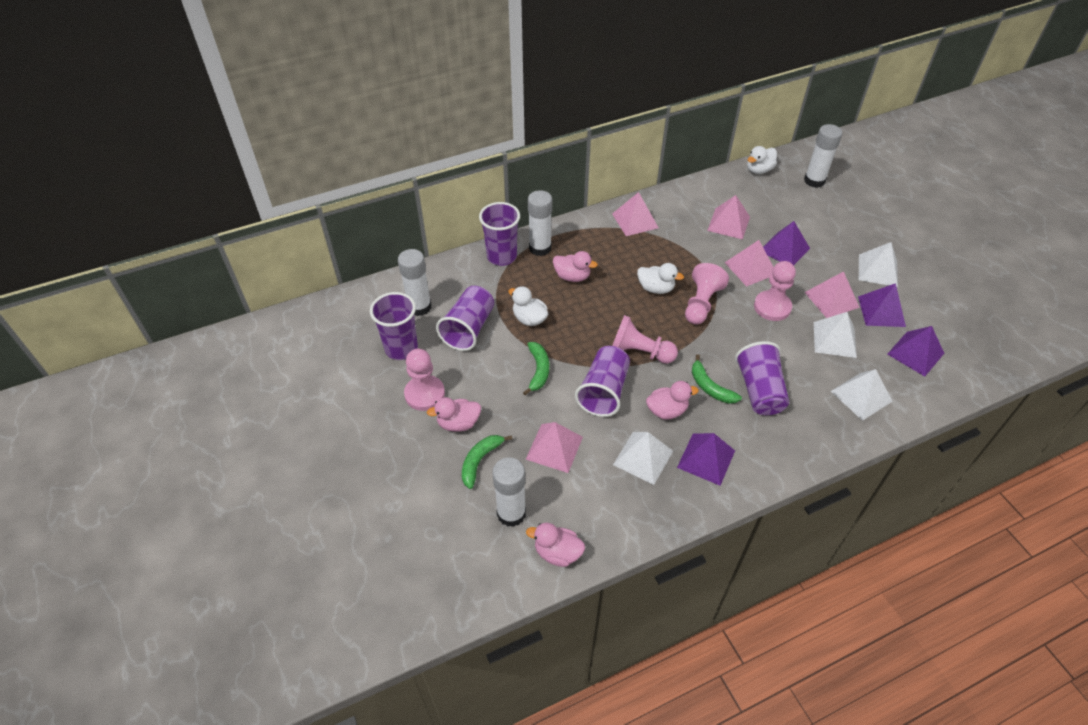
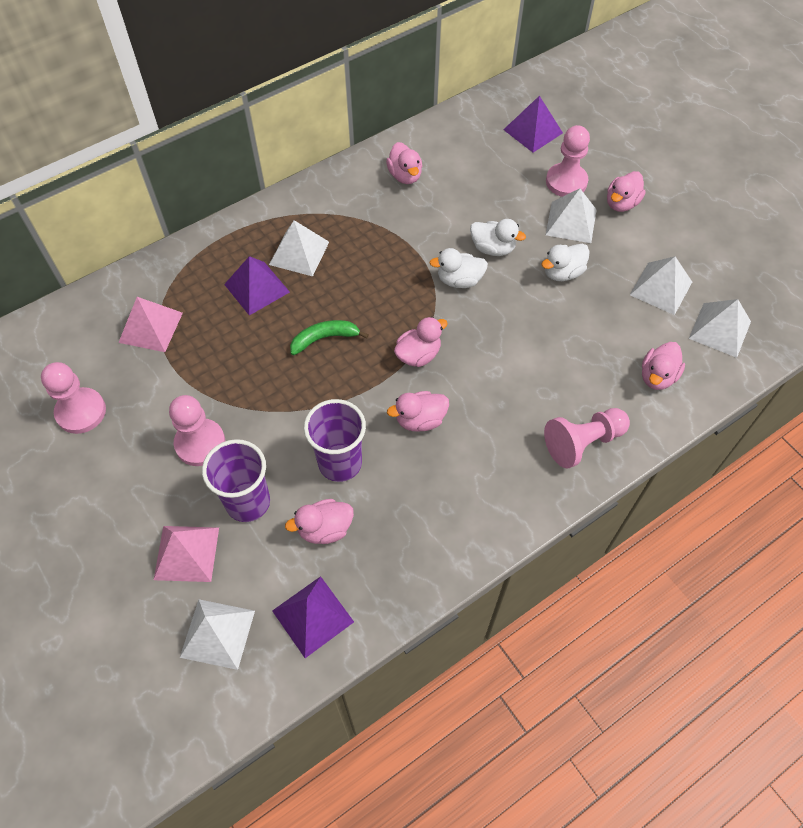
green banana: [462,435,512,489] [523,342,549,395] [692,354,742,404] = 3 -> [290,320,369,355] = 1
pink duck: [427,397,481,431] [526,523,585,567] [553,251,598,282] [646,381,699,420] = 4 -> [285,499,354,544] [386,142,422,184] [387,391,449,431] [394,317,448,367] [607,171,646,212] [642,342,685,390] = 6
pink pyramid: [526,422,583,473] [612,192,659,236] [707,195,750,239] [725,240,774,287] [805,271,860,318] = 5 -> [119,297,183,352] [154,526,219,582] = 2
purple cup: [370,292,418,360] [436,286,494,351] [479,202,520,266] [575,346,630,417] [735,341,789,415] = 5 -> [202,439,270,522] [304,399,366,482] = 2
purple pyramid: [677,433,735,486] [763,221,810,265] [858,283,906,327] [887,326,944,376] = 4 -> [224,256,290,316] [272,576,354,658] [503,96,563,153] = 3
white glue stick: [398,249,431,316] [492,457,526,527] [528,190,552,256] [804,124,843,188] = 4 -> none = 0
white pyramid: [613,432,673,485] [814,312,857,358] [831,369,893,421] [859,242,898,287] = 4 -> [180,599,255,670] [269,220,329,277] [546,189,597,243] [630,256,692,315] [689,299,751,358] = 5

